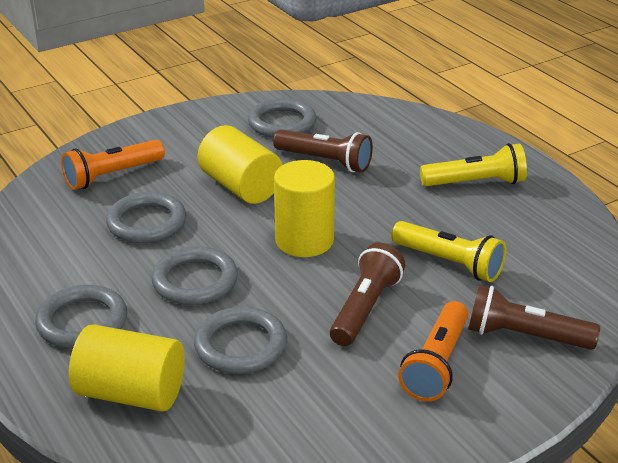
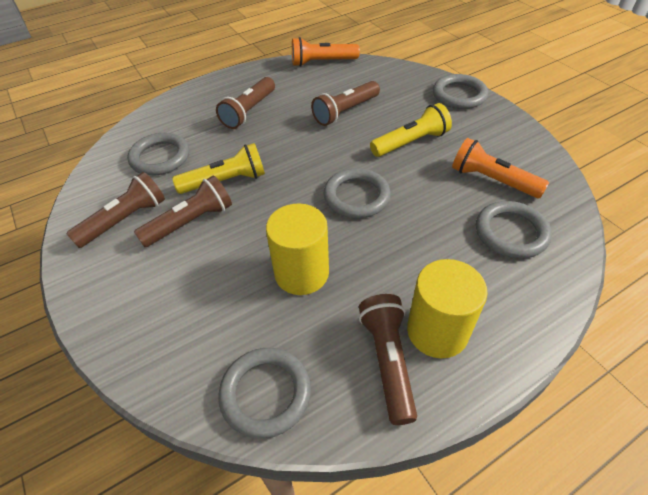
brown flashlight: [273,129,373,172] [330,243,405,346] [468,285,600,350] = 3 -> [66,172,165,248] [134,176,232,247] [216,77,275,129] [311,81,380,126] [359,294,417,425] = 5
yellow cylinder: [69,325,185,412] [197,125,283,204] [274,160,335,257] = 3 -> [266,203,329,295] [407,259,488,358] = 2

